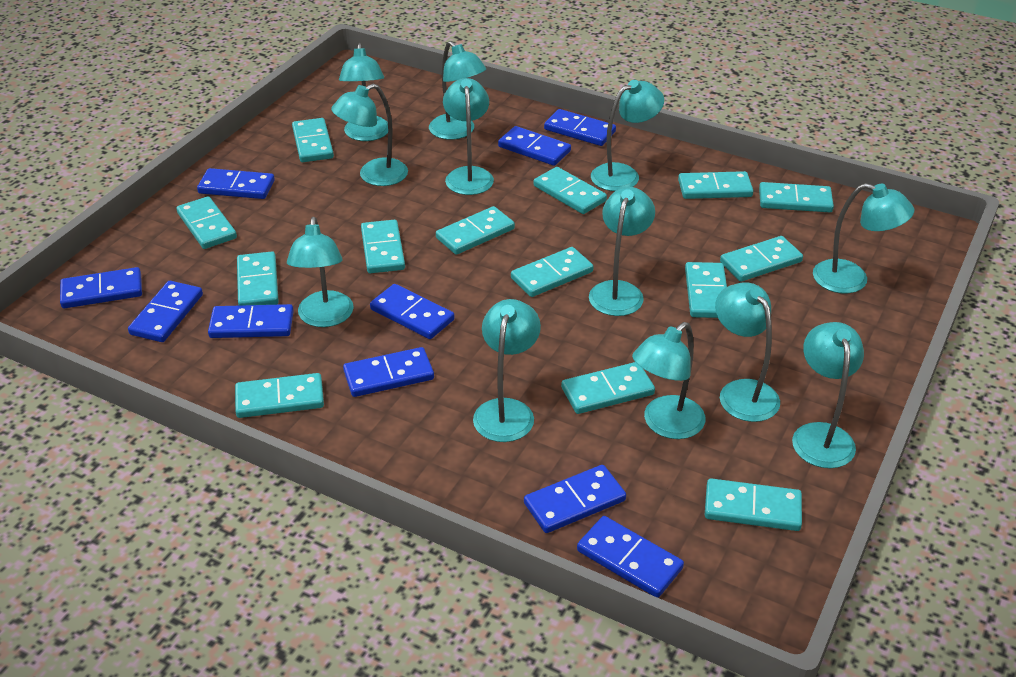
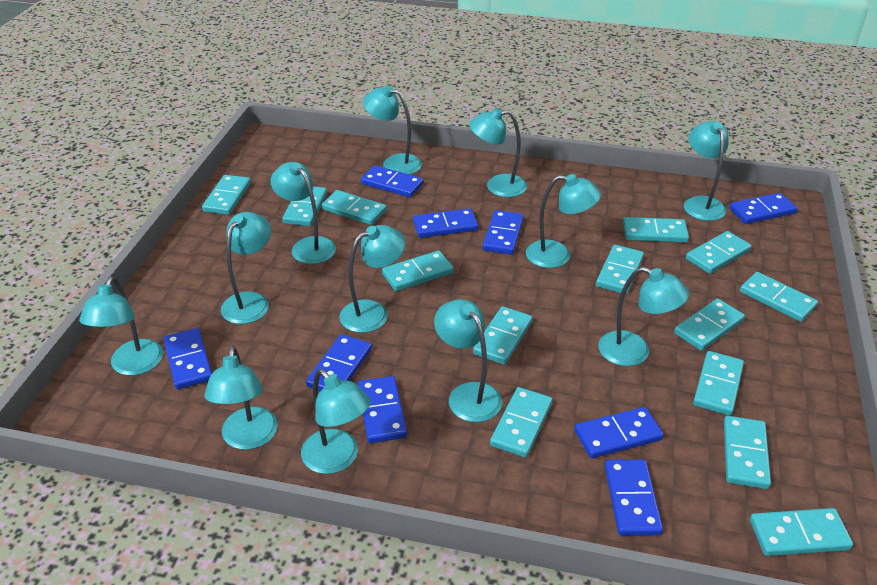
blue domino: [60,267,142,308] [128,281,203,342] [197,168,275,199] [208,304,294,338] [343,347,434,397] [370,284,454,339] [498,126,571,166] [524,465,626,533] [544,109,616,146] [577,516,684,598] = 10 -> [164,328,212,389] [306,334,372,391] [358,376,407,443] [361,165,424,197] [413,208,478,238] [483,210,524,255] [575,407,664,458] [605,460,663,536] [729,193,797,224] = 9

